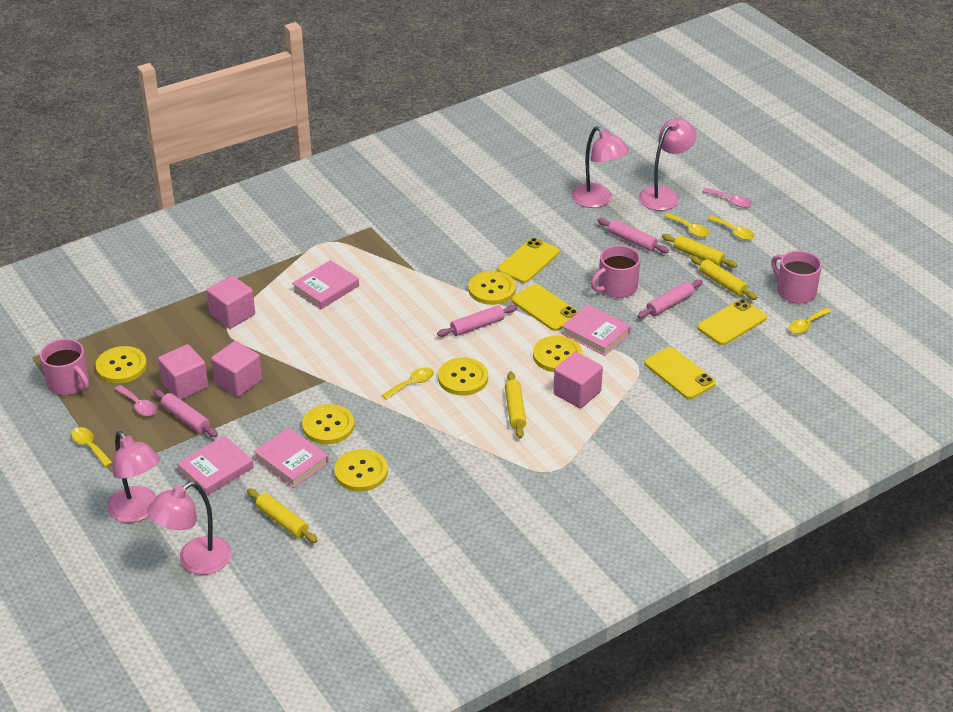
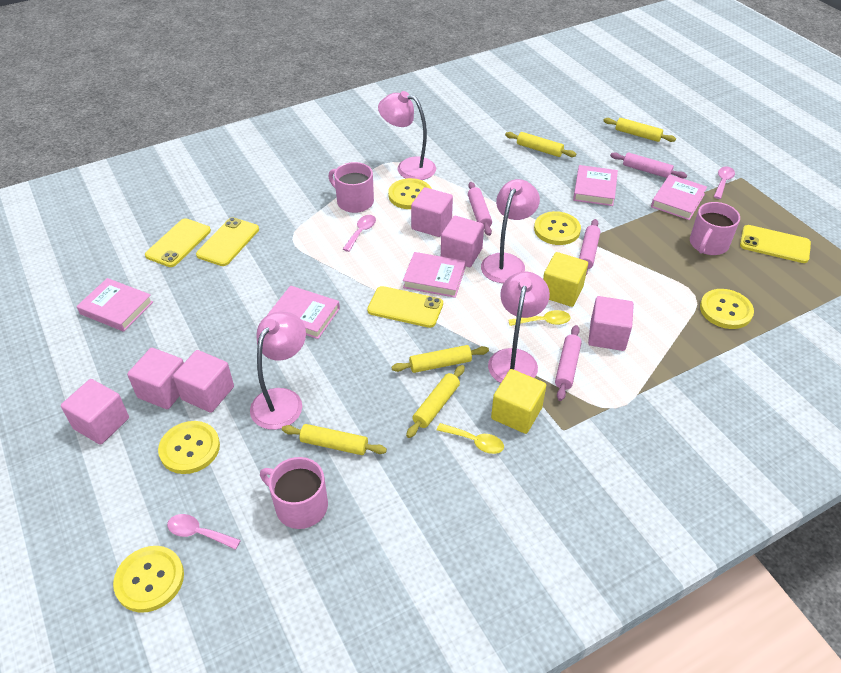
pink book: [177,435,254,496] [254,428,329,488] [292,260,359,310] [561,304,631,356] = 4 -> [77,278,153,332] [267,286,340,339] [403,252,466,298] [573,165,618,206] [651,175,707,220] = 5
pink cube: [158,344,208,400] [207,275,255,329] [211,341,262,397] [553,352,603,409] = 4 -> [61,379,129,445] [127,348,184,409] [173,350,234,413] [411,187,453,237] [441,216,484,267] [588,296,634,351] = 6
pink spoon: [115,385,157,416] [702,188,752,208] = 2 -> [167,514,241,550] [343,215,376,252] [714,167,735,199] = 3
yellow button: [95,346,147,383] [302,404,354,444] [334,449,388,492] [438,358,488,395] [468,271,516,305] [533,336,583,372] = 6 -> [113,546,184,613] [158,421,220,474] [388,178,432,209] [534,211,581,245] [700,289,754,329] = 5
yellow cube: none = 0 -> [491,369,546,434] [543,252,588,307] = 2
yellow rolling pin: [247,488,318,543] [505,371,526,439] [662,234,738,268] [690,256,757,300] = 4 -> [282,424,387,455] [392,345,489,373] [406,365,465,438] [505,132,576,157] [603,118,676,142] = 5
yellow spoon: [71,427,113,467] [382,367,434,400] [664,213,710,237] [708,216,754,240] [789,308,832,334] = 5 -> [437,423,504,454] [508,310,571,326] = 2

